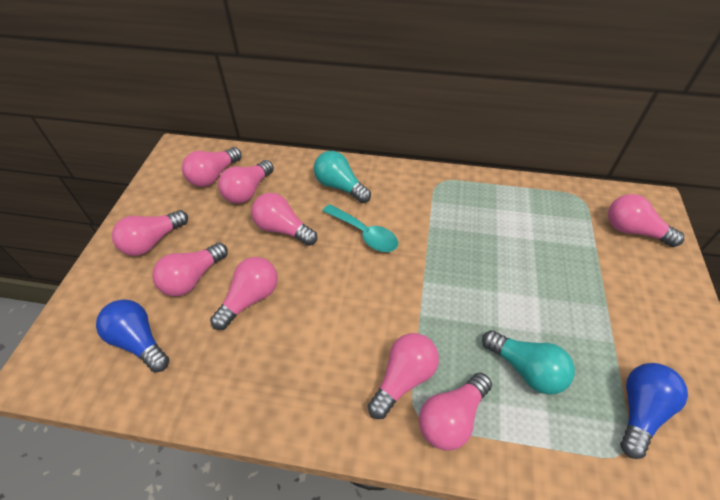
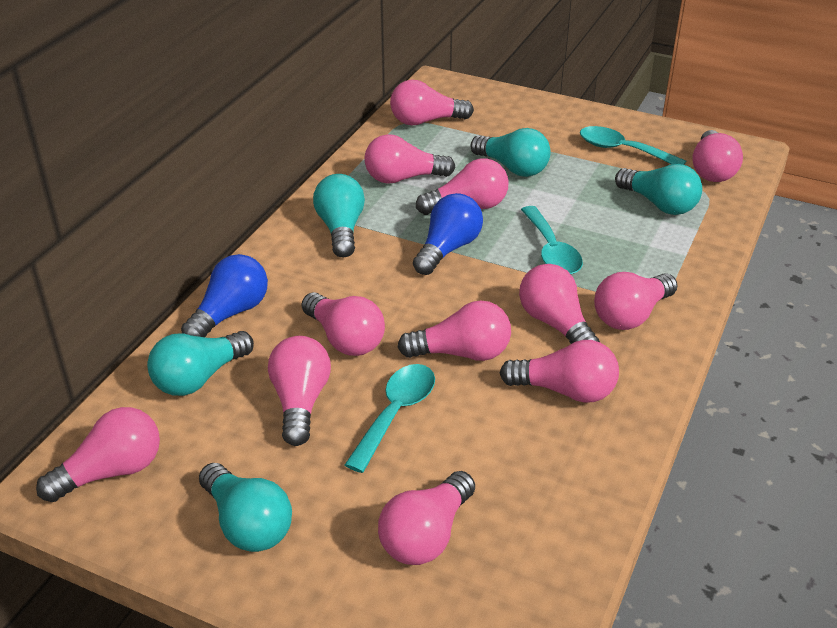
pink light bulb: [112,210,188,256] [152,243,228,296] [182,147,242,187] [210,257,278,330] [218,160,274,204] [251,193,317,246] [367,333,439,419] [419,373,492,451] [608,194,684,247] = 9 -> [36,407,160,502] [268,336,331,446] [302,292,385,356] [364,134,455,184] [378,471,475,565] [390,80,474,125] [397,300,511,361] [416,159,509,215] [500,340,619,403] [519,264,600,344] [594,272,678,330] [692,130,743,182] = 12
turquoise light bulb: [314,151,371,203] [482,330,575,395] = 2 -> [147,331,254,396] [199,463,292,552] [313,174,365,257] [470,128,551,177] [615,164,702,215] = 5
turquoise spoon: [323,204,398,252] = 1 -> [345,364,435,473] [521,206,583,274] [580,126,686,165] = 3

